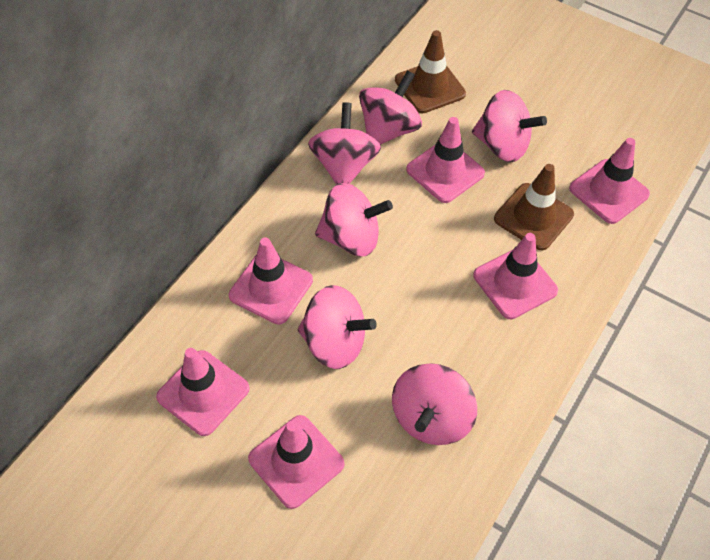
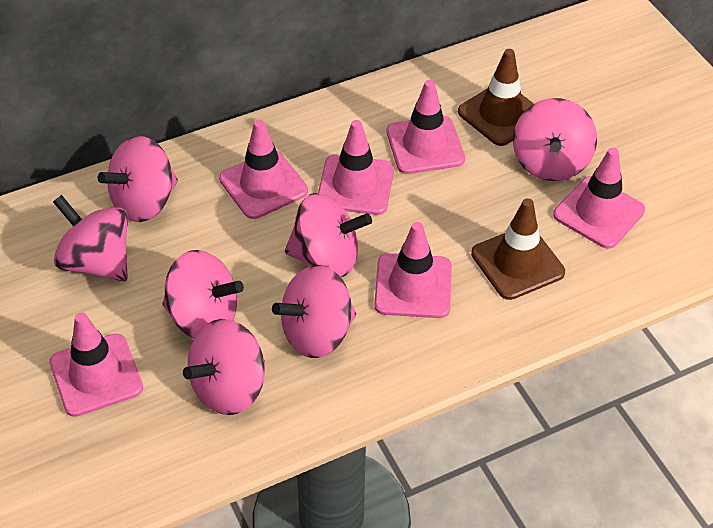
pink spinning top: [298,285,377,369] [308,102,381,184] [315,183,393,256] [359,70,422,145] [392,363,477,445] [472,90,547,162] = 6 -> [53,195,128,281] [98,136,178,222] [162,250,244,338] [183,319,265,415] [272,265,356,358] [285,193,372,277] [513,98,597,181] = 7

